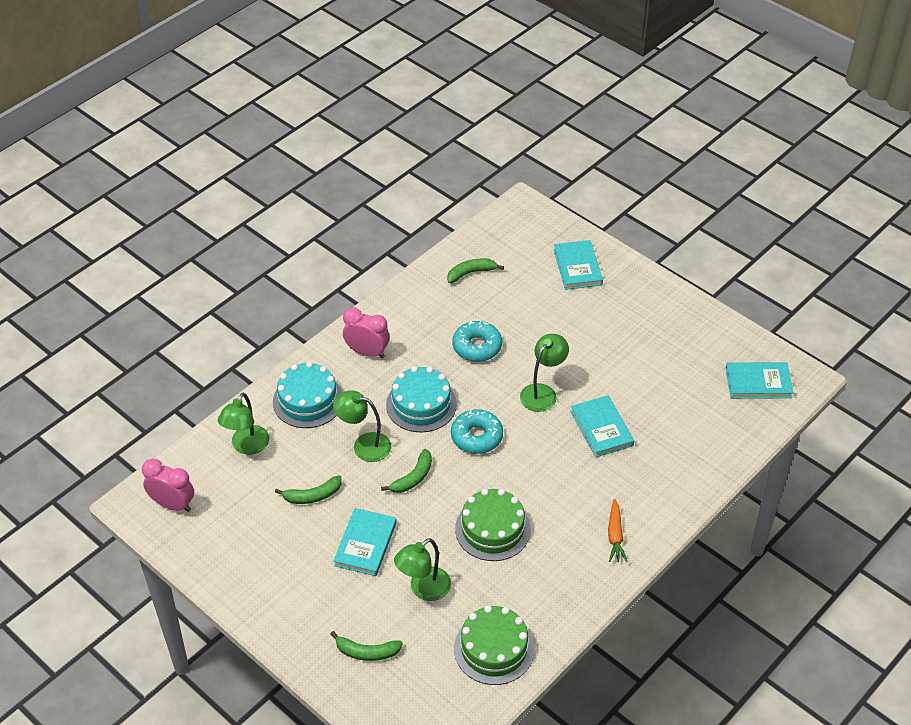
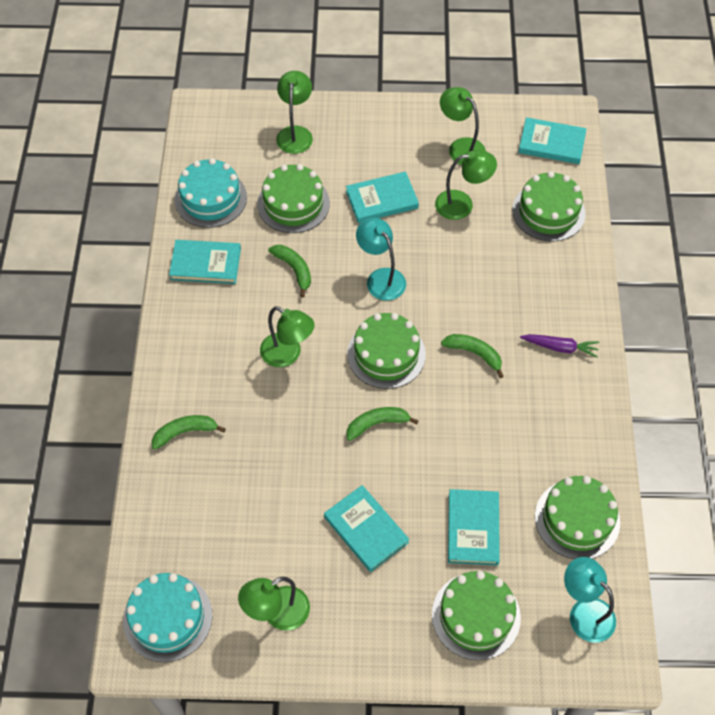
green cake: [454,605,534,685] [455,489,531,561] = 2 -> [257,164,330,233] [347,313,426,389] [432,571,521,660] [512,171,585,242] [535,476,620,559] = 5
green lamp: [218,392,269,455] [333,390,391,462] [394,538,451,601] [520,334,569,412] = 4 -> [238,577,310,631] [260,306,315,367] [276,71,313,154] [435,150,497,220] [440,87,486,165] = 5
orange carrot: [608,499,628,562] = 1 -> none = 0
pink clock: [142,458,194,512] [343,307,389,358] = 2 -> none = 0
purple carrot: none = 0 -> [520,334,599,358] = 1
turquoise book: [333,508,397,576] [553,240,603,290] [570,395,634,457] [726,362,793,399] = 4 -> [169,240,241,284] [324,485,409,572] [346,172,419,223] [448,489,500,566] [518,117,587,164] = 5
turquoise donut: [451,409,503,454] [453,321,502,362] = 2 -> none = 0
turquoise lamp: none = 0 -> [356,218,406,301] [564,557,616,643] = 2

